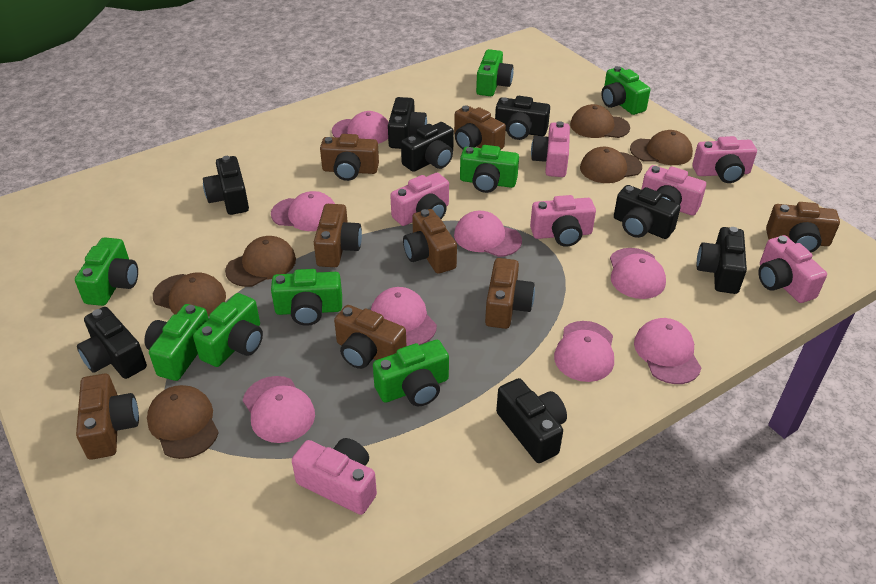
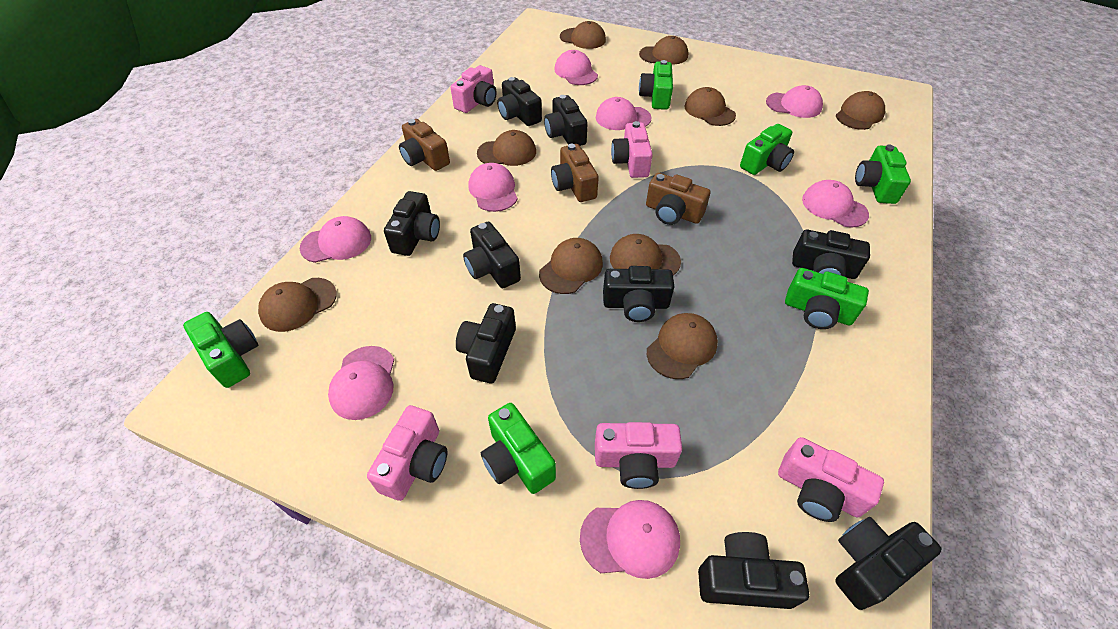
black camera: [77,307,147,379] [203,156,249,215] [388,97,427,149] [401,122,454,172] [495,96,550,140] [496,378,567,463] [614,185,681,239] [697,227,747,294] = 8 -> [384,191,440,256] [456,303,516,384] [463,222,521,288] [497,77,542,126] [544,95,588,146] [603,266,675,322] [698,532,809,609] [792,230,870,279] [835,517,942,610] = 9
brown camera: [76,373,139,460] [314,204,362,267] [320,134,379,181] [334,305,406,369] [403,209,457,274] [454,105,506,150] [485,258,535,329] [766,202,840,252] = 8 -> [399,119,450,171] [551,144,599,202] [646,173,710,225] = 3
brown cap: [147,385,219,459] [153,272,226,316] [225,236,296,287] [570,104,630,138] [580,147,642,183] [630,130,693,165] = 6 -> [258,278,337,332] [477,130,536,166] [539,238,603,294] [560,21,606,49] [610,234,681,275] [639,36,688,65] [647,313,718,379] [685,87,736,126] [836,91,885,130] = 9
green camera: [75,237,138,306] [144,304,209,381] [193,293,263,367] [271,269,342,326] [373,340,449,406] [460,145,519,193] [476,49,513,96] [601,66,650,115] = 8 -> [183,312,258,388] [481,403,556,494] [639,60,673,110] [740,124,794,175] [785,268,869,329] [855,145,911,204] = 6
pink camera: [292,438,377,515] [390,173,449,226] [530,195,596,247] [531,121,570,177] [641,165,706,216] [692,136,757,183] [759,235,827,303] = 7 -> [367,405,447,501] [450,65,497,113] [595,422,682,489] [611,121,653,178] [778,437,884,522] = 5

